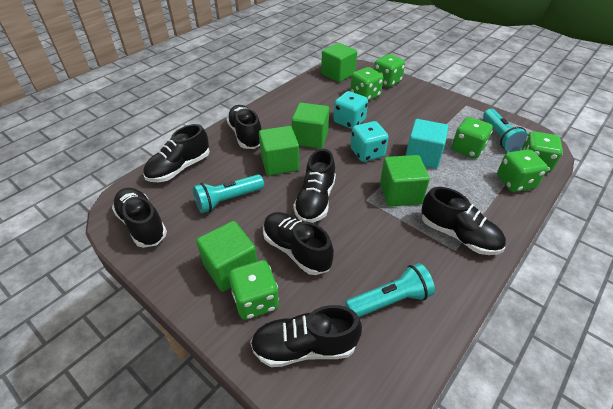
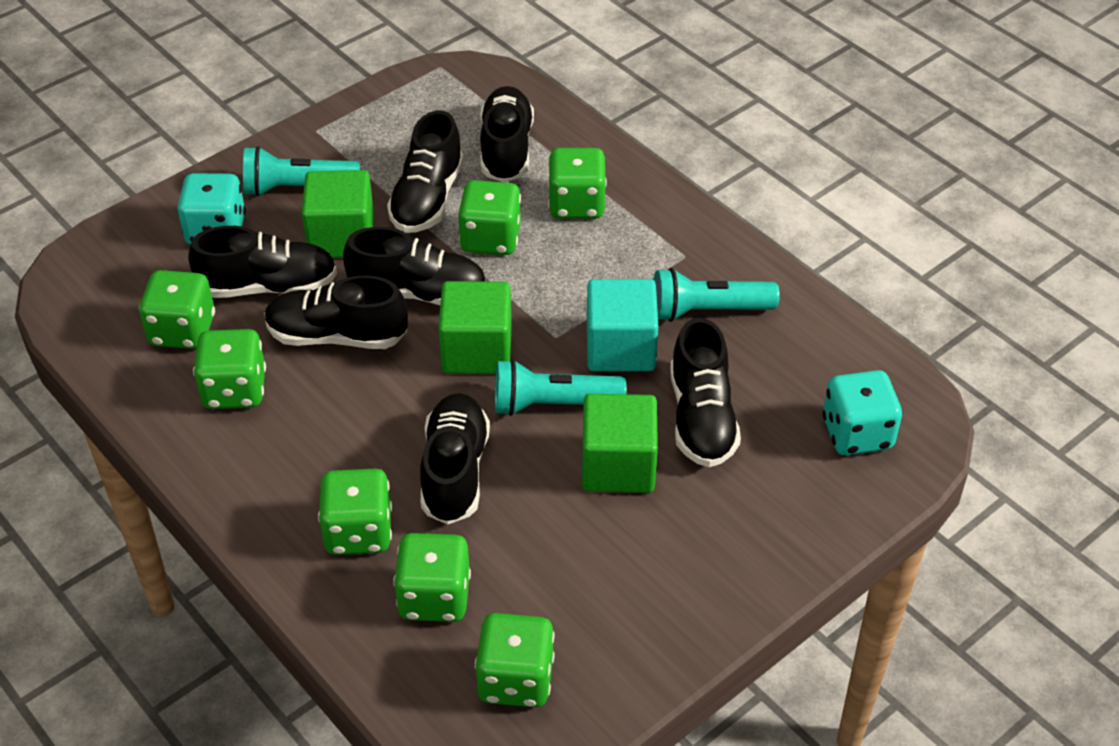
green cube: [196,221,257,292] [259,126,299,176] [292,103,329,149] [321,43,357,82] [380,155,430,207] = 5 -> [301,170,374,258] [438,281,512,374] [582,394,658,493] = 3
green dice: [229,260,279,320] [350,67,383,101] [374,54,405,87] [452,117,493,158] [497,149,548,192] [521,131,563,173] = 6 -> [139,270,215,349] [193,329,266,409] [318,469,392,555] [393,533,471,622] [458,180,521,255] [475,613,555,707] [548,148,607,219] = 7

